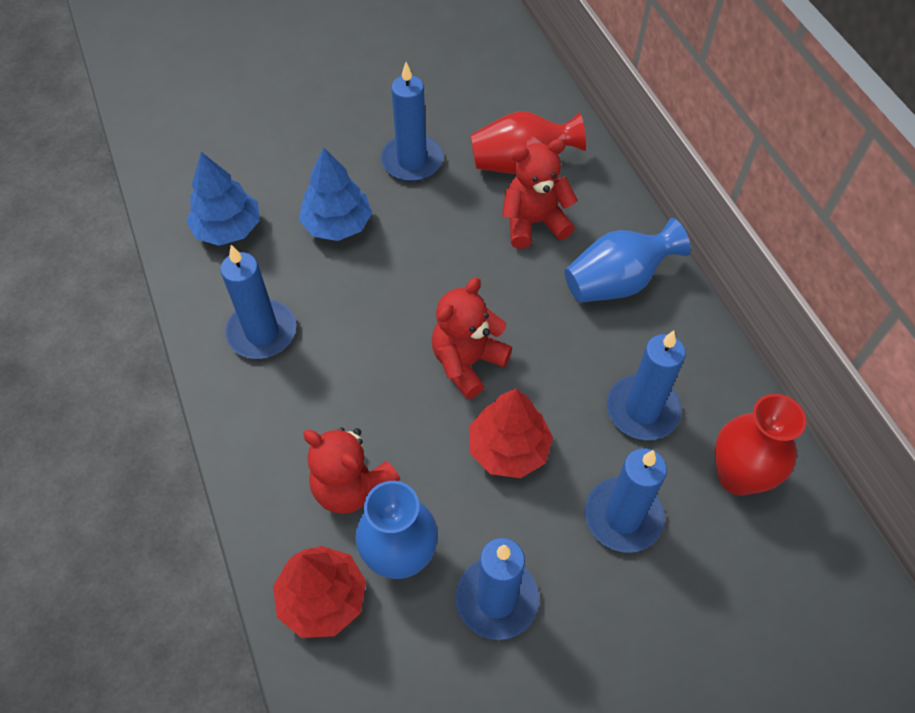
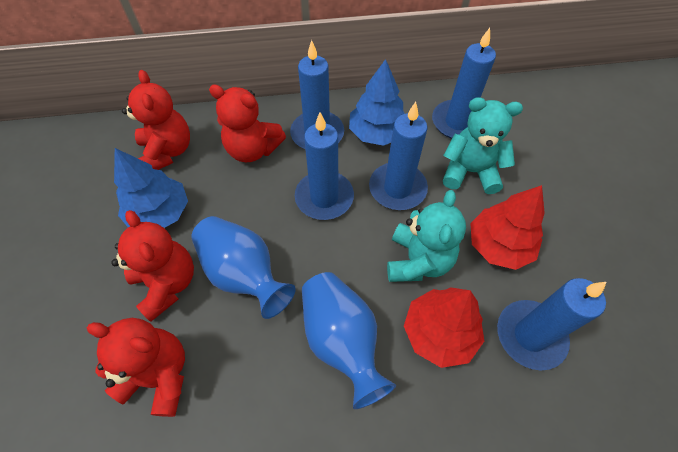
red teddy bear: [303,427,400,514] [432,278,512,399] [502,139,578,249] = 3 -> [87,318,185,417] [111,210,194,322] [122,70,190,170] [209,84,286,162] = 4
red vase: [470,111,586,174] [714,394,806,496] = 2 -> none = 0
turquoise teddy bear: none = 0 -> [387,190,466,282] [443,97,523,194] = 2

